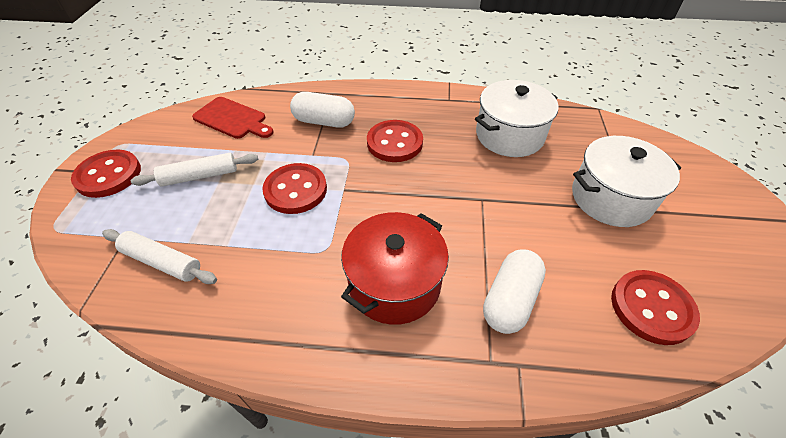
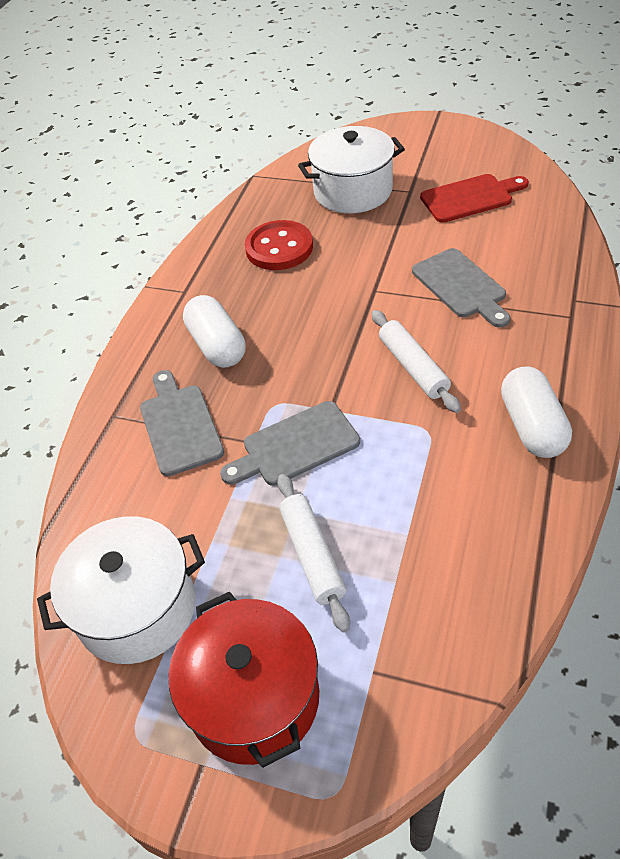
grey cutting board: none = 0 -> [140,370,224,476] [220,401,360,486] [412,248,511,328] = 3
red button: [71,149,141,198] [262,163,327,214] [367,120,423,162] [611,270,700,345] = 4 -> [245,220,313,270] = 1

